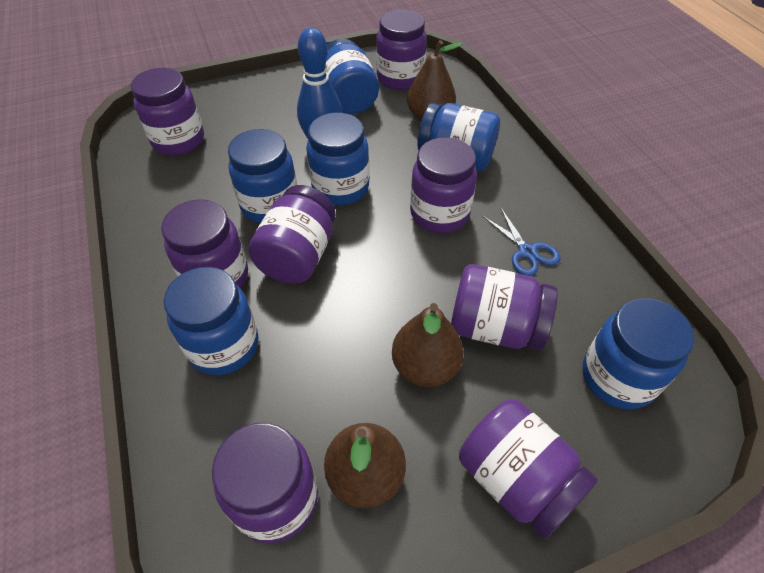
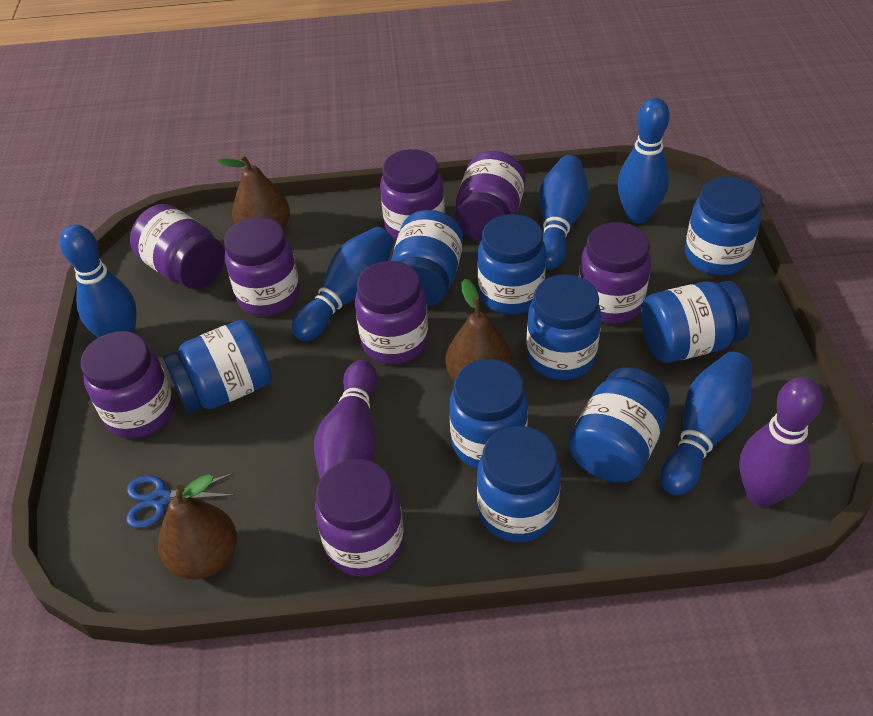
blue bowling pin: [297,28,342,139] = 1 -> [60,225,137,338] [292,227,394,341] [539,155,589,269] [618,98,670,224] [660,352,752,495] = 5
blue jar: [163,267,259,375] [228,129,297,223] [306,113,369,205] [325,39,379,114] [417,103,500,171] [583,298,694,409] = 6 -> [163,320,272,414] [391,210,463,307] [450,359,528,469] [477,426,561,542] [478,214,546,315] [526,274,602,380] [568,367,670,482] [641,281,750,363] [685,177,762,276] = 9
purple bowling pin: none = 0 -> [314,360,377,479] [739,377,823,507] = 2

